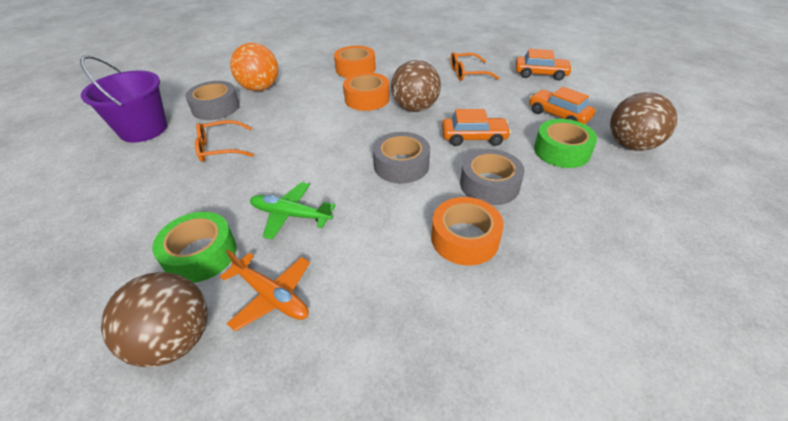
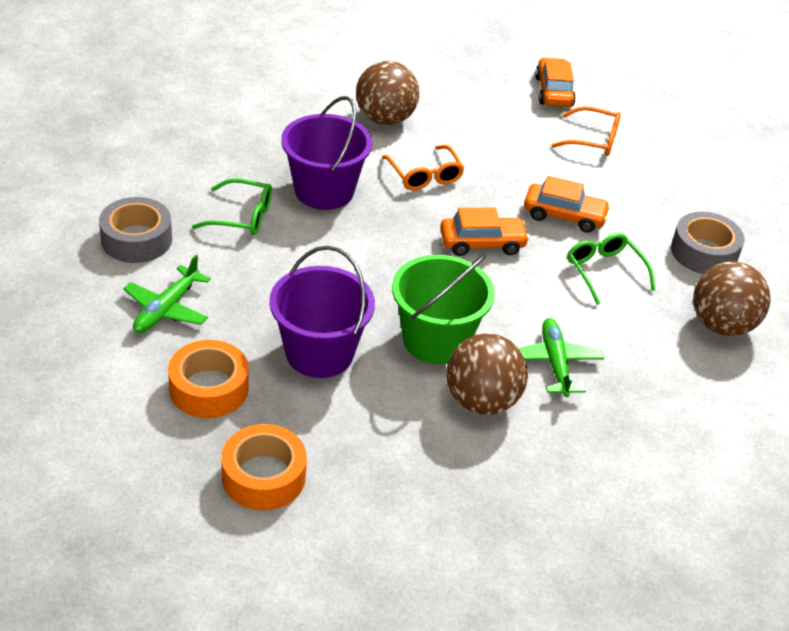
green bucket: none = 0 -> [392,254,495,364] = 1
green glasses: none = 0 -> [192,178,272,235] [567,233,656,305] = 2
green plane: [250,182,336,240] = 1 -> [123,255,211,333] [519,318,604,397] = 2
green tape: [152,212,236,283] [534,119,597,168] = 2 -> none = 0
grey tape: [185,81,240,120] [373,132,430,184] [460,149,525,205] = 3 -> [99,197,172,263] [671,212,745,274] = 2
orange ball: [230,43,278,91] = 1 -> none = 0
orange plane: [220,250,310,331] = 1 -> none = 0
orange tape: [334,46,376,78] [343,72,390,111] [431,197,504,266] = 3 -> [168,340,249,418] [221,424,307,511] = 2
purple bucket: [80,55,167,143] = 1 -> [269,246,375,378] [281,96,372,210] = 2

